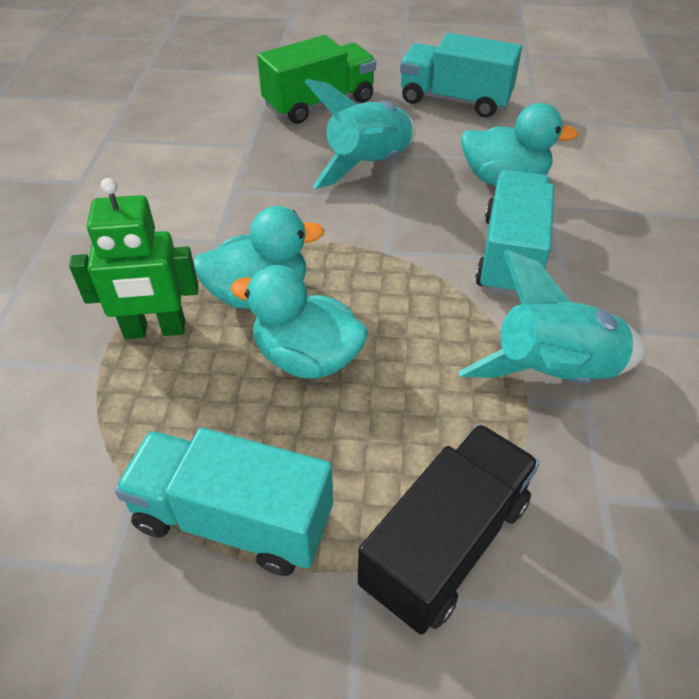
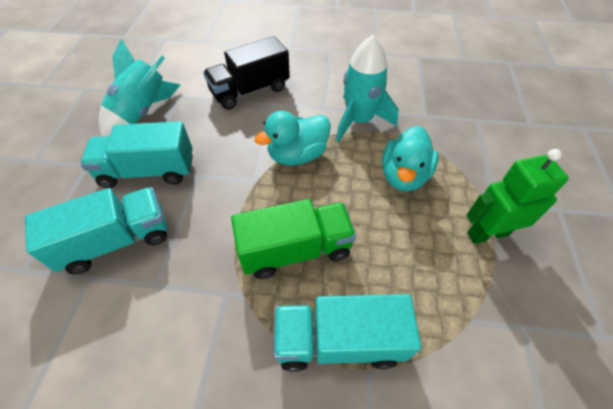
turquoise duck: [193,206,325,309] [231,265,368,379] [461,103,579,186] = 3 -> [254,111,331,166] [382,126,439,191] = 2

